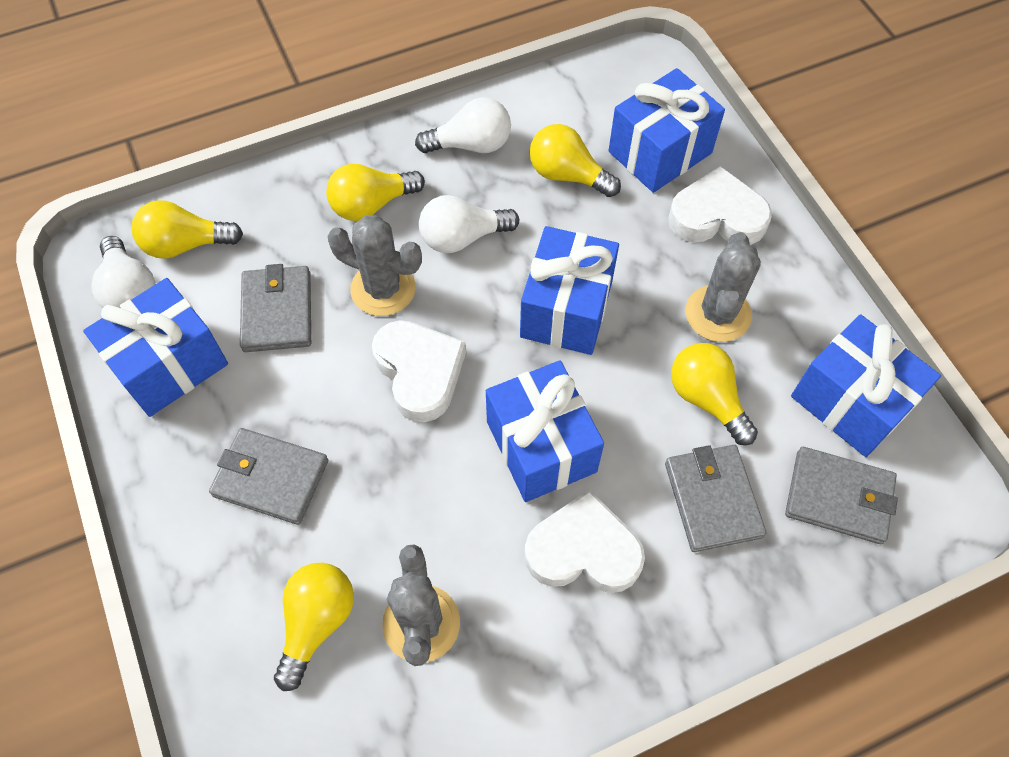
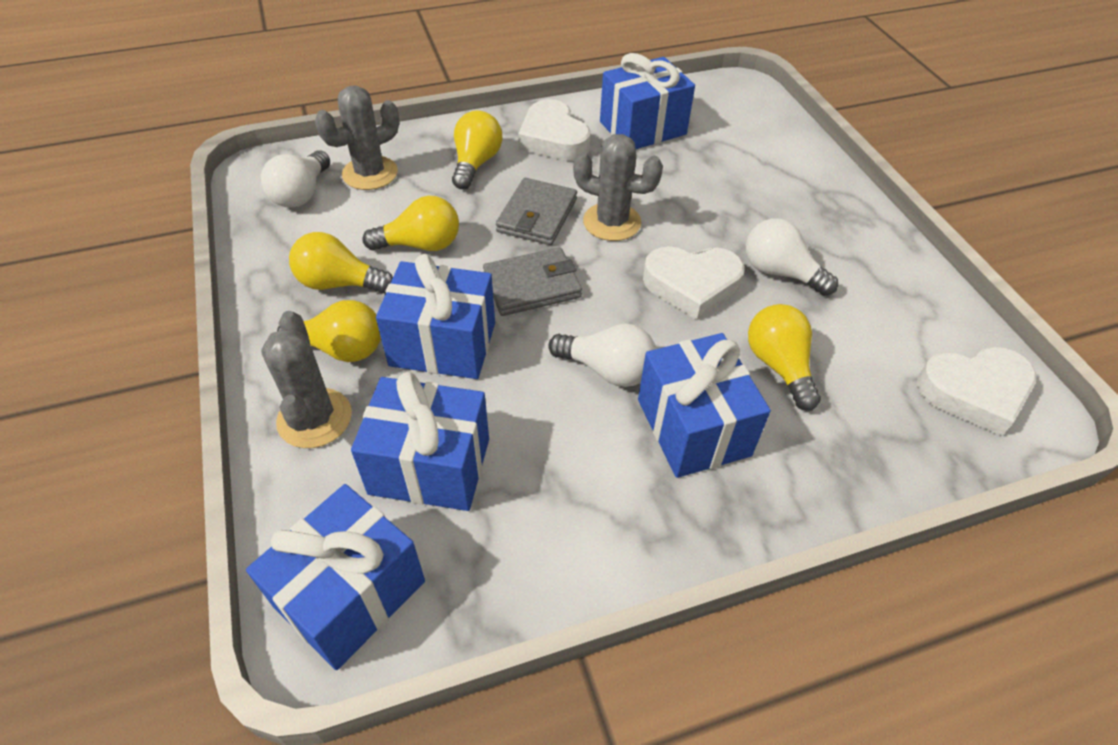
grey wallet: [209,428,328,525] [240,264,311,352] [665,445,766,552] [785,447,898,544] = 4 -> [483,247,582,316] [496,178,577,245] = 2

